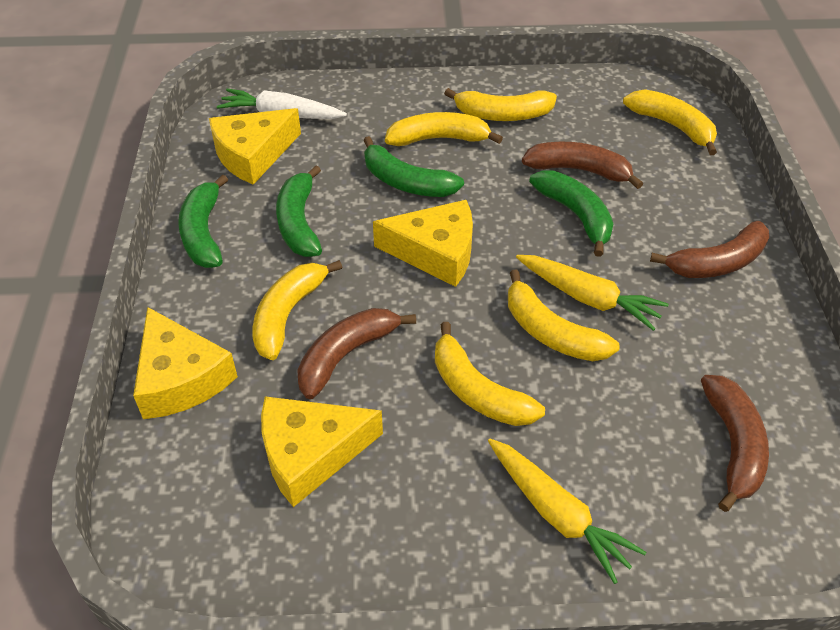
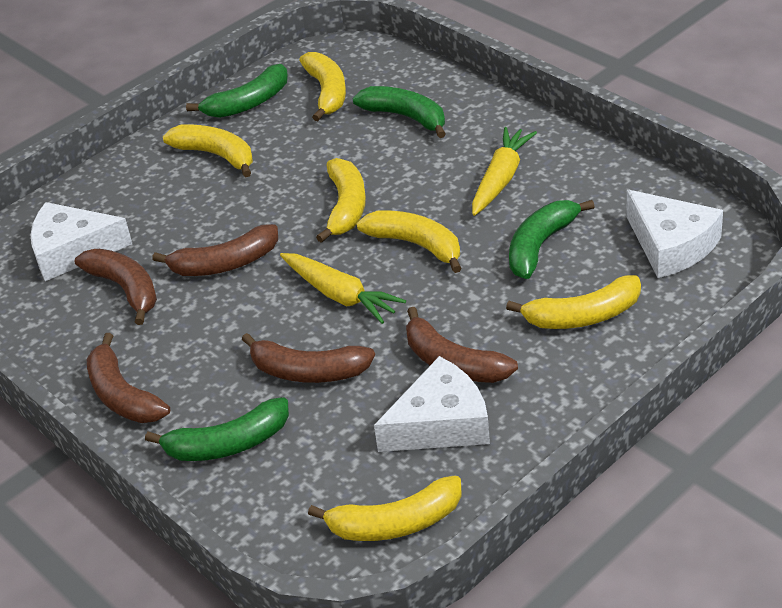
brown banana: [297,308,416,399] [522,142,643,189] [650,221,769,278] [701,375,769,512] = 4 -> [75,249,157,325] [86,333,170,423] [152,224,278,276] [242,333,375,383] [406,307,518,383] = 5
white carrot: [217,89,347,119] = 1 -> none = 0
white cheese: none = 0 -> [30,202,132,281] [374,356,490,452] [626,190,723,278] = 3
yellow cheese: [133,307,238,419] [209,108,301,185] [261,396,383,507] [373,200,473,287] = 4 -> none = 0

